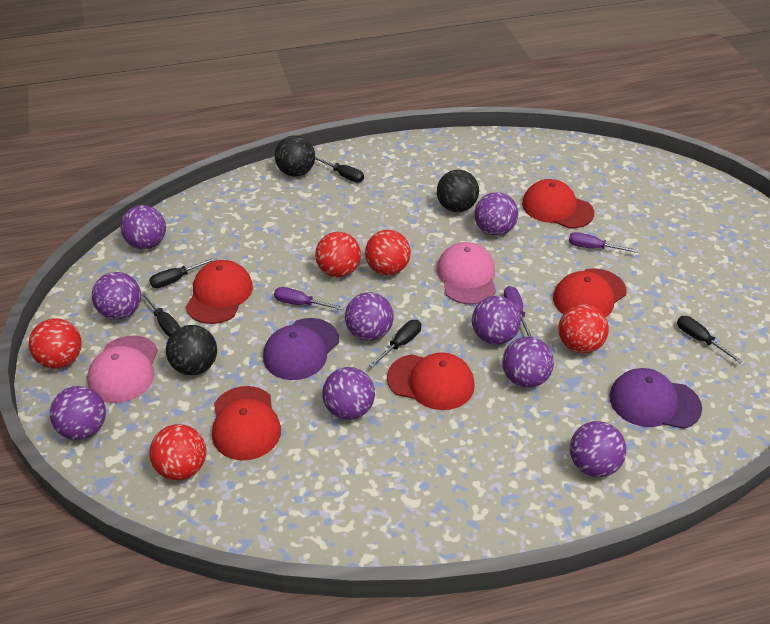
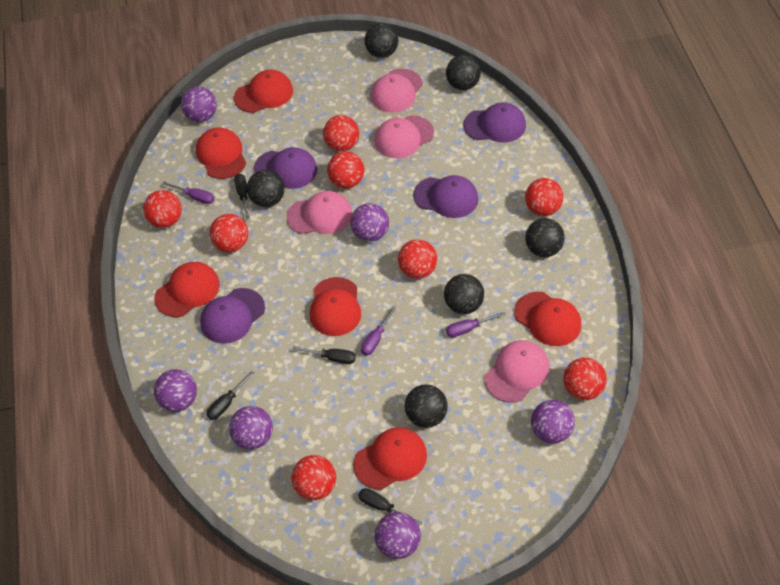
black ball: [166,325,217,375] [275,136,315,176] [437,170,479,212] = 3 -> [247,170,285,207] [365,23,398,58] [405,384,448,428] [444,274,484,314] [446,55,481,90] [525,218,565,257] = 6
black screwdriver: [141,291,180,337] [149,257,217,288] [315,156,364,183] [369,320,421,368] [677,316,743,363] = 5 -> [207,371,254,420] [234,174,250,219] [293,346,356,364] [358,488,422,526] = 4
pink cap: [87,336,158,403] [437,242,496,305] = 2 -> [286,191,352,234] [370,69,423,112] [374,116,434,158] [485,340,549,402] = 4
purple ball: [50,386,106,440] [92,272,141,320] [120,205,166,250] [322,367,375,420] [345,292,394,341] [472,296,521,345] [474,192,518,236] [502,337,554,388] [570,421,627,477] = 9 -> [154,369,197,412] [181,87,217,122] [229,406,273,450] [351,203,389,242] [375,512,421,559] [531,400,575,444] = 6
purple cap: [263,318,339,380] [609,368,702,429] = 2 -> [200,288,265,344] [254,147,317,189] [413,175,478,218] [463,102,526,143] = 4
red ball: [29,318,82,369] [149,424,206,480] [315,232,361,277] [365,230,411,275] [558,304,609,354] = 5 -> [143,190,182,228] [210,214,248,252] [291,455,336,500] [323,115,359,152] [327,151,364,189] [398,239,437,279] [525,178,564,216] [563,358,607,400] = 8
red cap: [186,260,253,324] [212,386,281,460] [387,352,475,410] [522,179,594,229] [553,268,626,317] = 5 -> [154,262,220,317] [196,127,246,179] [234,70,293,113] [309,277,362,336] [353,427,427,490] [514,292,581,346] = 6

